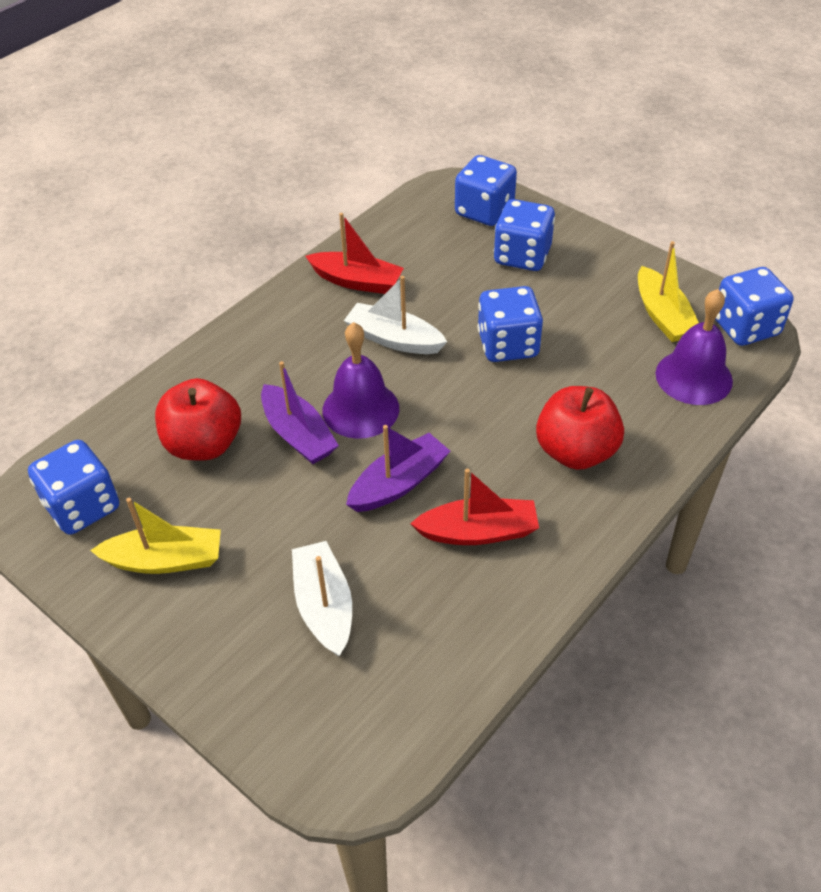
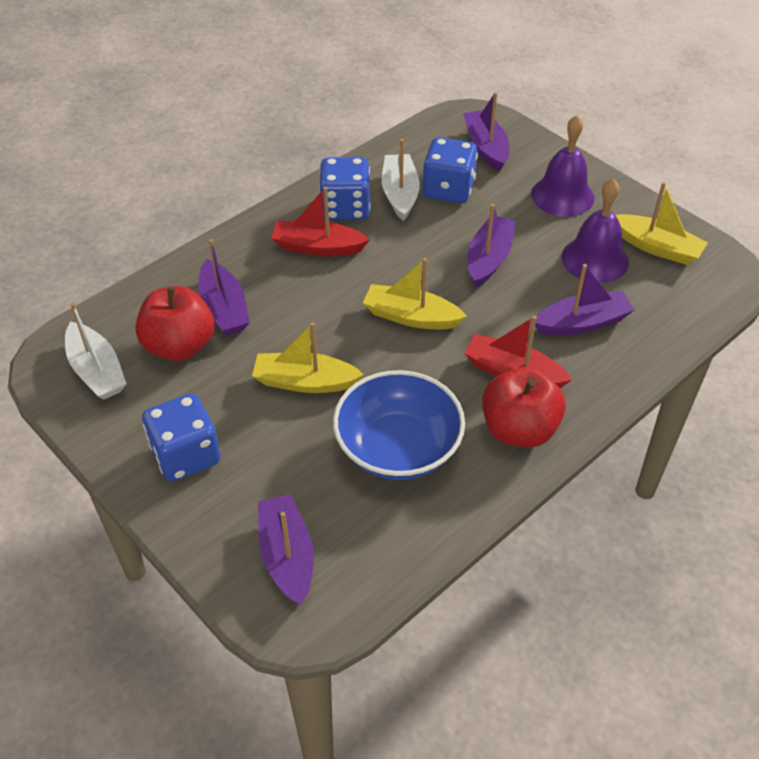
blue bowl: none = 0 -> [333,370,465,480] = 1
blue dice: [28,440,119,535] [455,155,517,226] [478,286,543,362] [494,199,555,271] [715,267,793,346] = 5 -> [142,393,221,482] [319,157,371,220] [423,137,478,203] = 3
purple boat: [261,361,339,464] [346,425,450,512] = 2 -> [198,239,250,335] [258,494,314,605] [463,92,509,171] [467,204,516,287] [535,264,635,335] = 5
yellow boat: [90,498,221,574] [638,241,699,342] = 2 -> [252,322,364,393] [363,258,467,329] [615,182,708,265] = 3

